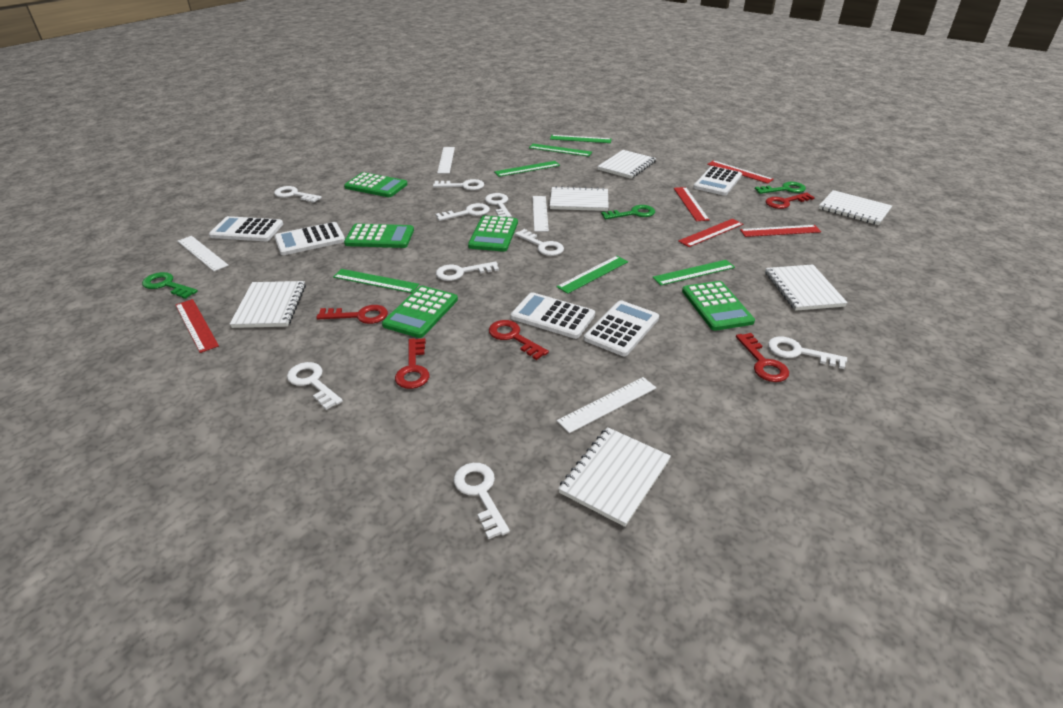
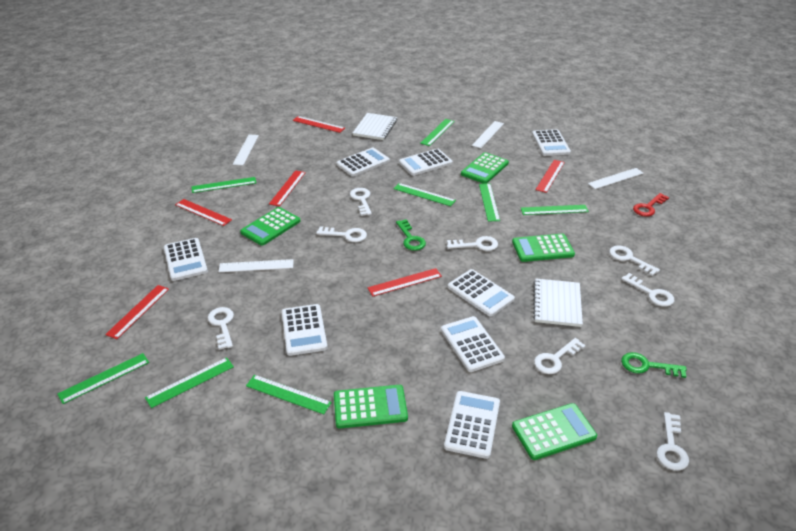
green key: [142,272,198,299] [601,205,655,219] [755,182,806,194] = 3 -> [396,219,426,251] [621,352,687,378] = 2
green ruler: [333,269,419,293] [494,161,560,177] [529,144,592,157] [550,135,612,143] [556,256,628,294] [652,260,735,286] = 6 -> [57,353,149,404] [145,357,234,408] [191,177,256,193] [246,375,332,414] [393,183,456,206] [420,119,455,146] [479,183,500,221] [521,205,589,215] = 8
red key: [316,305,388,324] [395,338,429,389] [489,320,549,360] [736,333,789,382] [765,192,815,209] = 5 -> [633,193,669,217] = 1
red ruler: [175,299,219,353] [674,187,709,221] [678,219,743,247] [707,160,774,184] [740,225,821,237] = 5 -> [105,285,169,339] [175,199,232,226] [269,170,306,206] [293,116,345,133] [368,268,442,296] [535,160,565,193] = 6
white calculator: [209,216,283,241] [274,222,345,255] [511,292,595,339] [584,300,659,356] [693,166,742,196] = 5 -> [164,238,208,281] [282,304,328,356] [336,148,390,177] [399,149,453,176] [441,316,505,372] [444,391,500,459] [448,269,515,317] [532,129,571,156] = 8
white key: [274,186,322,203] [287,362,343,410] [433,179,484,190] [436,203,490,221] [436,261,499,281] [454,463,510,539] [485,193,512,218] [515,229,564,256] [768,337,847,369] = 9 -> [208,307,234,350] [316,226,367,242] [350,188,372,216] [447,236,498,251] [534,338,586,374] [609,246,660,276] [621,273,674,307] [657,412,689,471] = 8
white notebook: [230,281,306,328] [550,186,609,211] [558,427,671,527] [597,150,656,179] [765,264,848,311] [819,190,892,225] = 6 -> [353,113,397,140] [533,278,583,327] = 2

